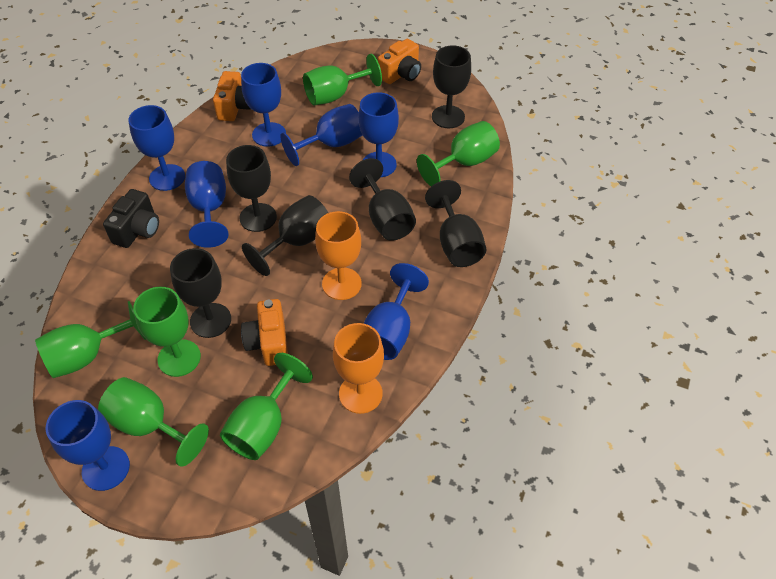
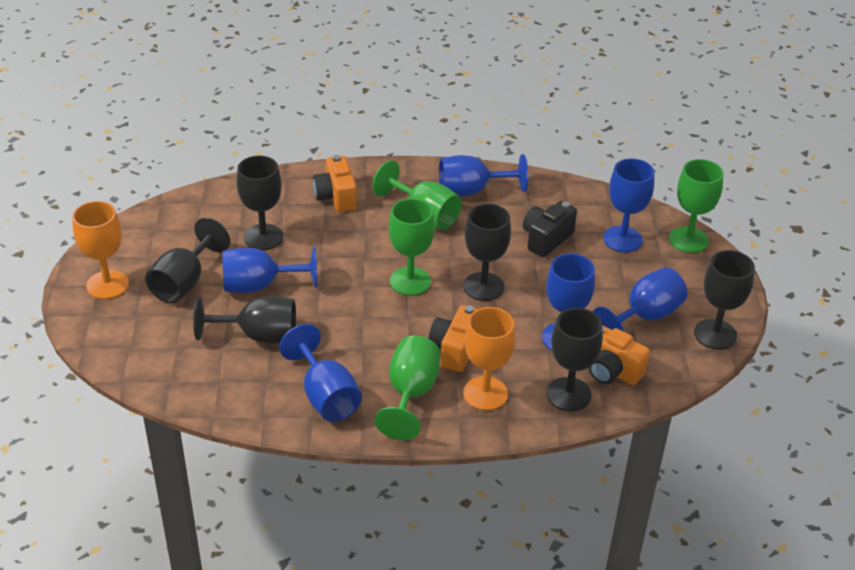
blue goblet: [46,400,130,491] [128,105,185,191] [185,161,229,248] [241,63,286,147] [280,104,362,166] [358,92,399,177] [363,263,429,360] = 7 -> [222,247,317,293] [279,324,362,422] [439,154,528,197] [542,254,595,350] [593,267,688,332] [603,158,654,252] = 6
green goblet: [35,301,146,378] [98,377,209,467] [133,287,201,377] [220,353,313,460] [303,54,382,105] [417,121,500,186] = 6 -> [372,160,462,230] [374,336,441,440] [389,198,435,296] [669,159,723,253] = 4

